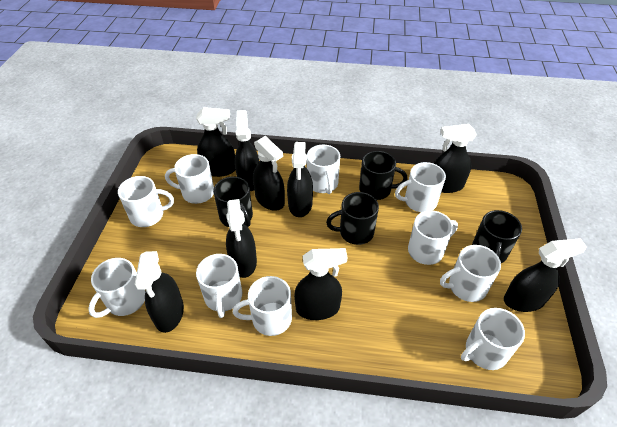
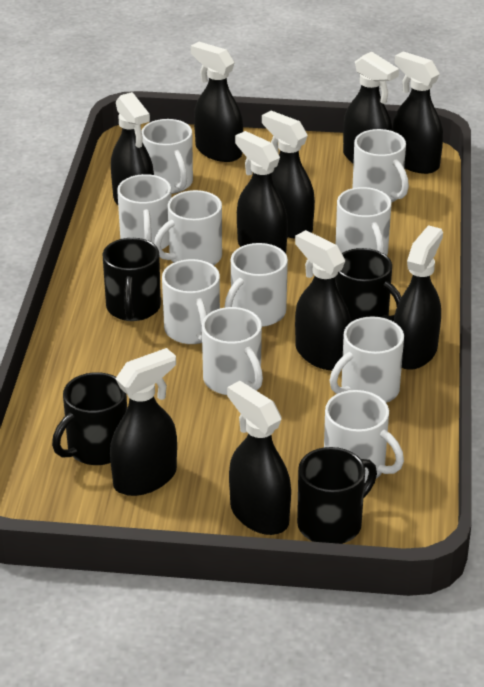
black spray bottle: [135,251,184,333] [196,107,235,177] [226,199,257,278] [235,110,259,191] [253,136,285,211] [287,142,313,217] [294,248,347,320] [434,124,477,193] [504,238,587,312] = 9 -> [110,348,177,496] [111,92,154,205] [191,42,243,162] [227,381,291,535] [235,131,288,254] [262,111,315,239] [295,230,351,370] [343,52,399,163] [392,51,443,174] [394,225,443,370] = 10

